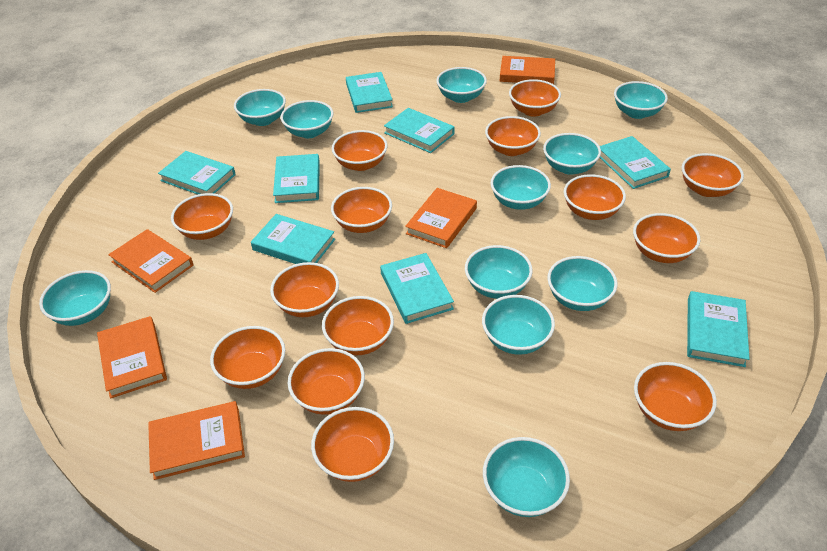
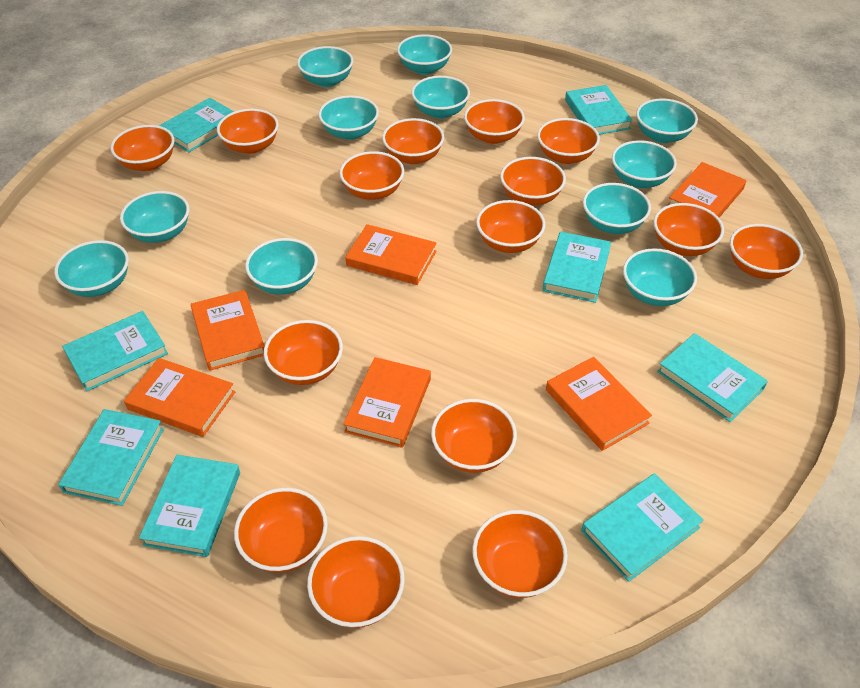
orange book: [97,316,167,399] [108,229,193,293] [148,401,245,480] [405,188,477,248] [500,56,555,84] = 5 -> [124,358,235,437] [191,290,265,371] [343,357,431,448] [345,224,437,285] [546,357,652,451] [667,162,746,218] = 6
orange bowl: [171,193,233,240] [210,326,285,389] [270,262,339,317] [288,348,365,415] [311,407,394,482] [322,296,394,356] [331,187,392,233] [332,130,387,171] [485,116,541,156] [509,79,561,117] [564,174,626,220] [633,213,700,263] [634,362,717,431] [682,153,744,197] = 14 -> [111,125,174,171] [217,109,279,154] [234,488,328,573] [264,320,343,385] [307,536,405,628] [339,151,404,200] [382,118,444,164] [431,399,517,473] [464,99,525,144] [472,510,568,598] [476,200,545,253] [500,157,566,206] [537,118,600,164] [653,203,724,256] [730,224,803,279] = 15

